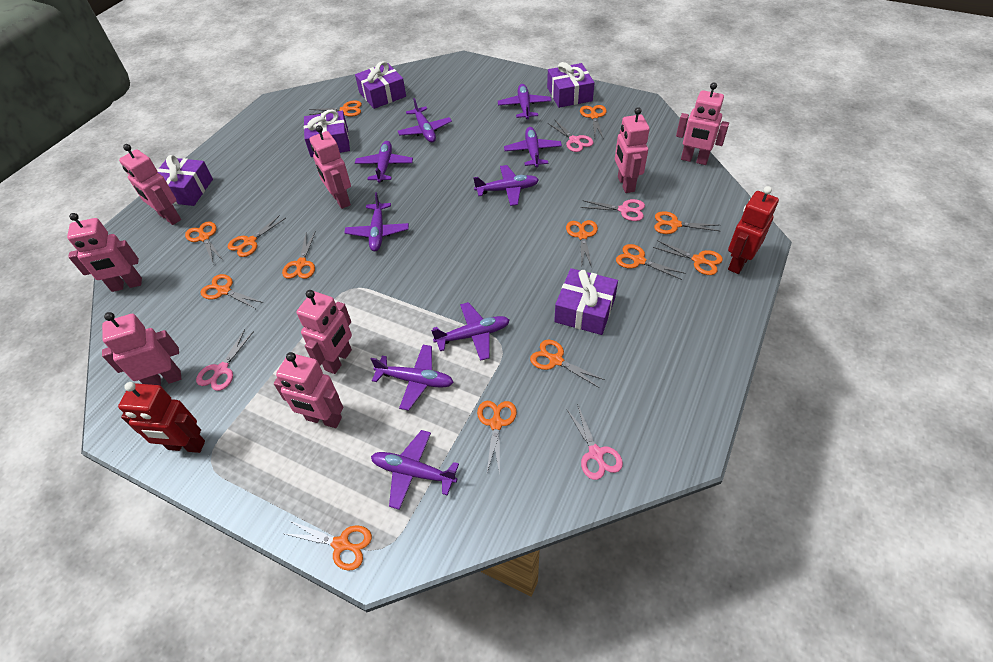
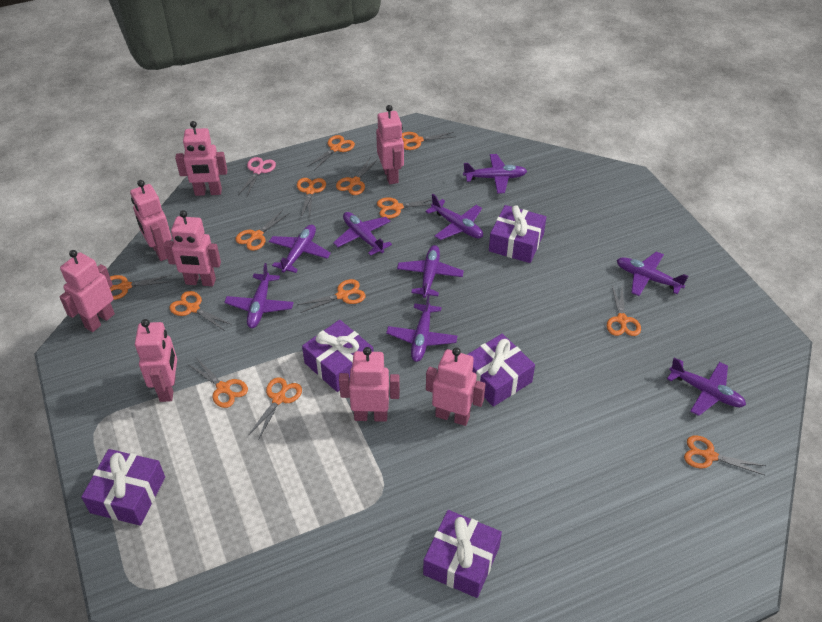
pink scissors: [196,329,254,391] [548,119,593,152] [567,404,623,480] [581,199,645,221] = 4 -> [238,157,276,196] = 1
red robot: [118,382,205,453] [728,186,779,274] = 2 -> none = 0

